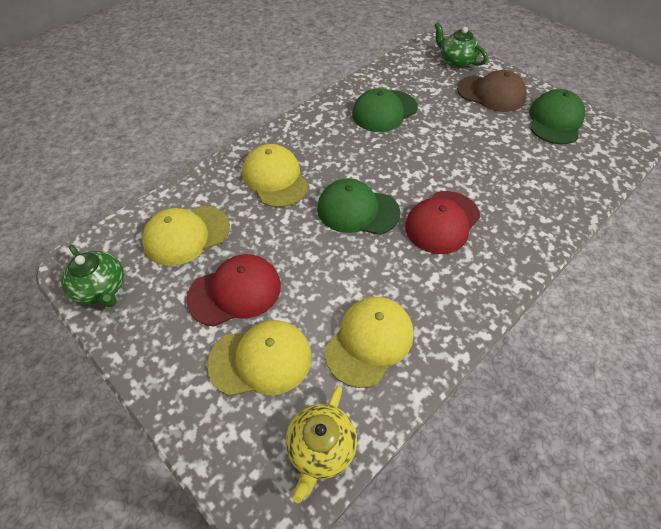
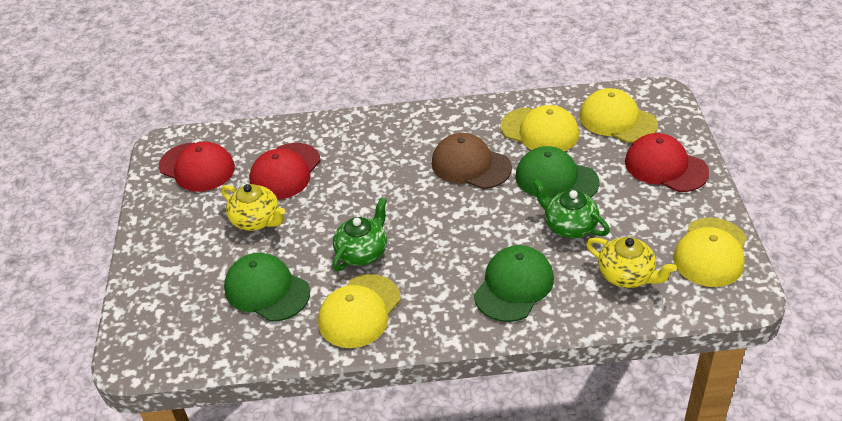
red cap: [186,254,281,327] [405,191,480,254] = 2 -> [159,141,235,192] [249,143,321,200] [625,133,709,192] = 3
yellow teapot: [286,386,357,503] = 1 -> [221,184,285,231] [586,237,677,288] = 2

